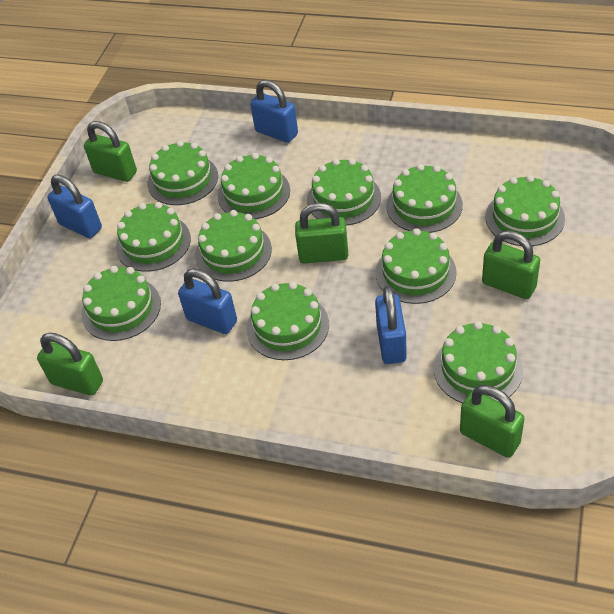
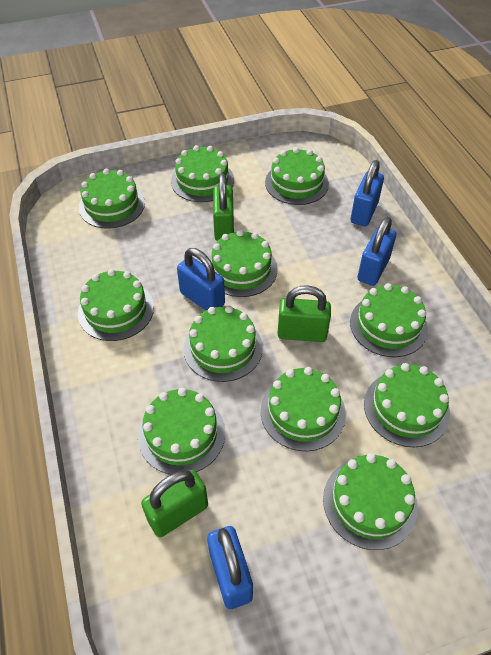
green padlock: [37,333,103,396] [84,121,137,182] [295,203,348,263] [460,385,525,458] [482,231,540,299] = 5 -> [141,470,208,538] [213,174,234,241] [277,285,331,342] = 3

